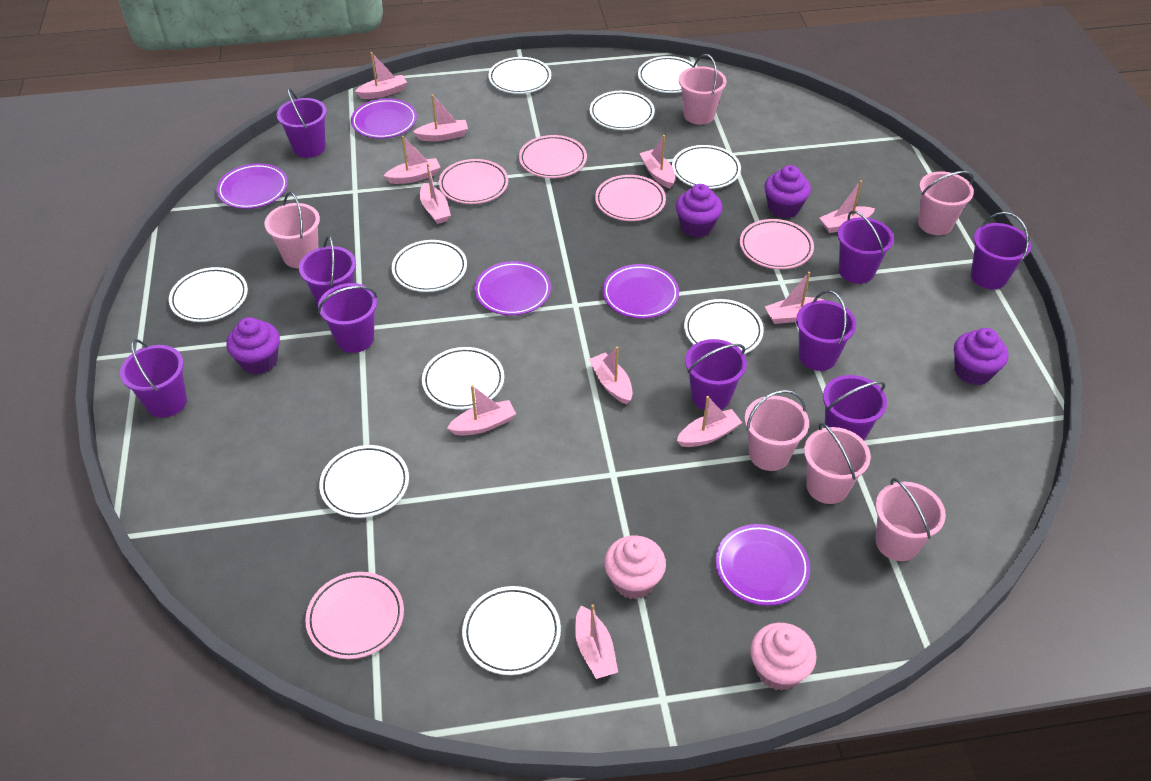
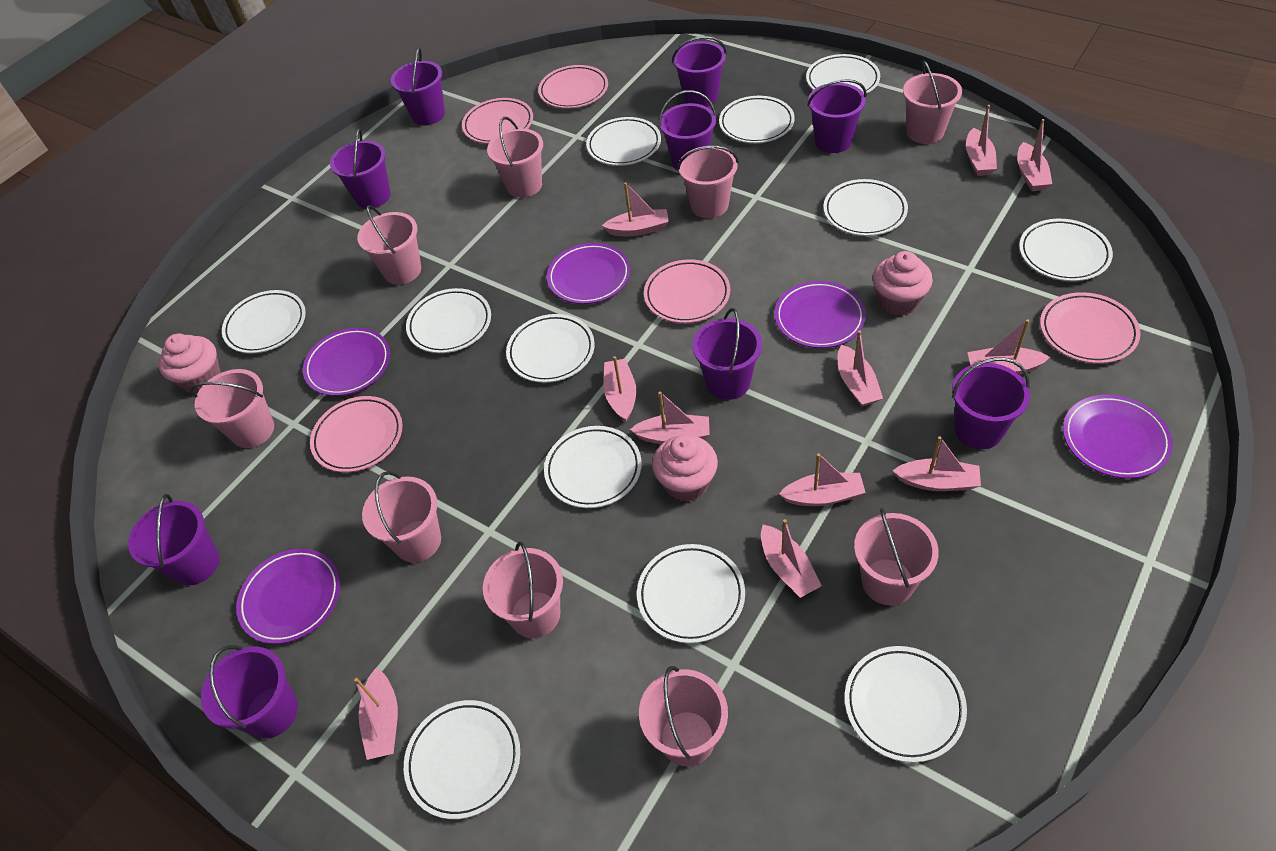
pink bucket: [265,192,320,268] [679,54,727,125] [745,390,809,471] [804,423,871,504] [875,478,946,561] [918,171,974,235] = 6 -> [190,369,274,448] [357,205,421,285] [362,471,441,563] [483,542,563,638] [487,117,543,198] [639,666,728,766] [677,146,739,218] [854,508,939,605] [903,60,962,144] = 9
pink cupcake: [604,536,666,599] [750,623,817,691] = 2 -> [158,334,221,394] [652,435,718,502] [873,251,933,316] = 3
purple cupcake: [226,317,280,374] [676,184,723,237] [764,165,811,218] [954,328,1008,385] = 4 -> none = 0
white plate: [169,267,248,322] [319,445,409,518] [392,240,467,292] [422,347,504,410] [462,586,561,675] [488,57,551,94] [589,91,655,130] [638,56,697,93] [672,145,741,189] [684,299,764,354] = 10 -> [222,290,306,354] [404,700,520,819] [406,288,491,353] [506,314,595,383] [544,426,642,508] [586,117,661,166] [637,544,745,643] [719,96,795,143] [806,54,880,93] [823,179,908,236] [845,646,967,763] [1019,219,1113,281] = 12

